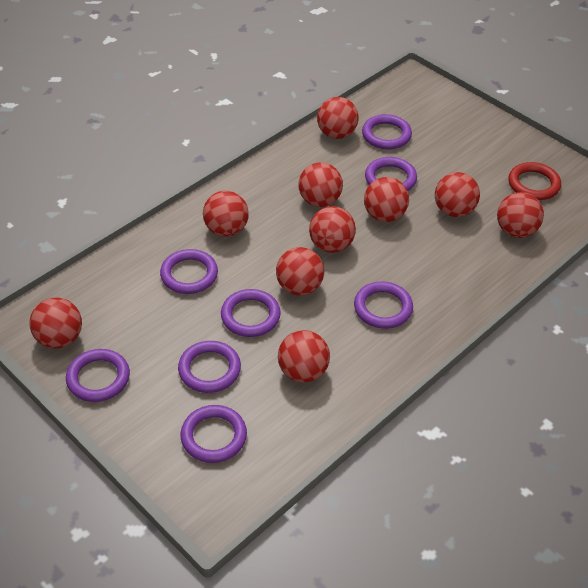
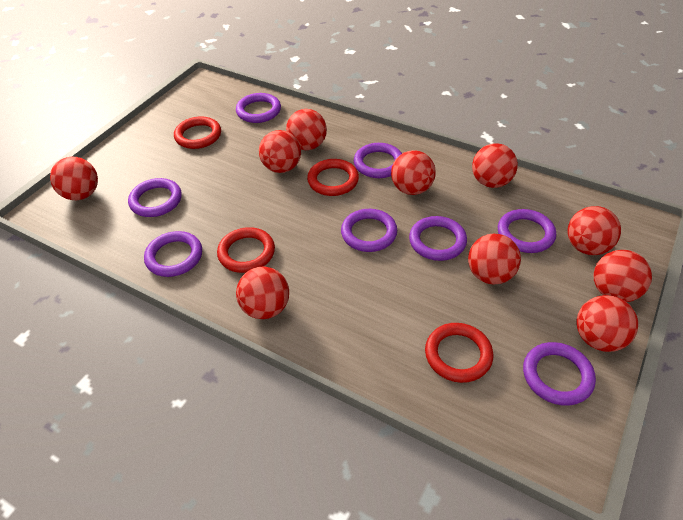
red ring: [508,162,561,200] = 1 -> [174,116,221,149] [217,227,275,273] [307,159,359,196] [425,323,493,383] = 4

